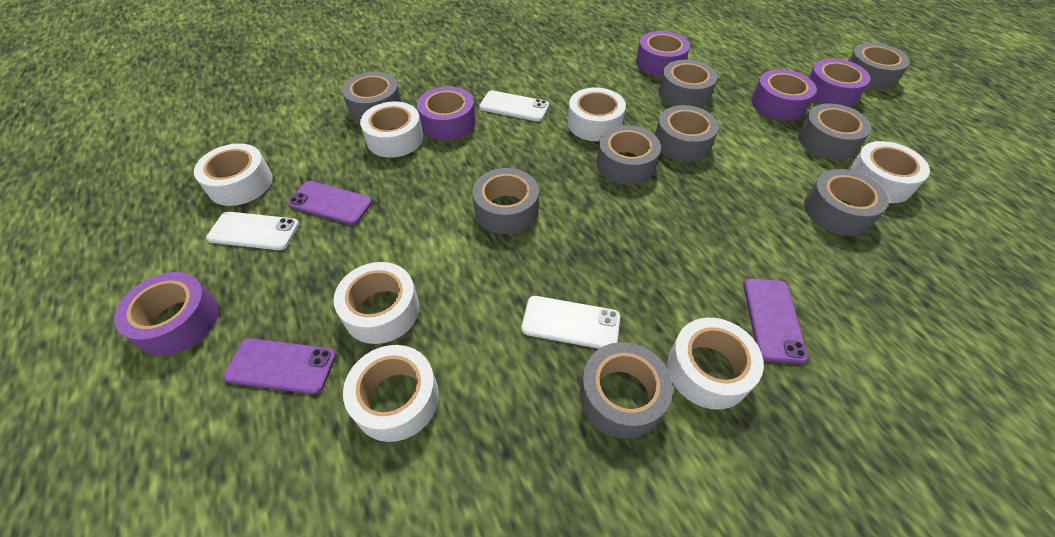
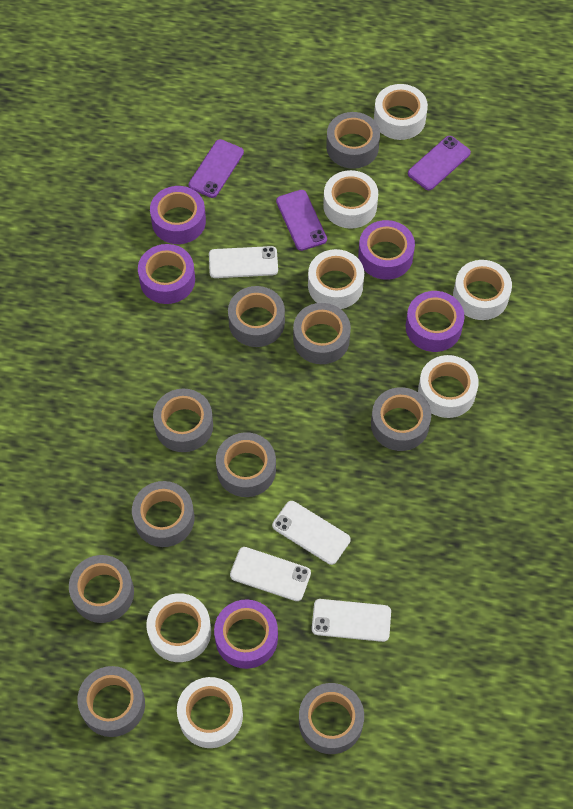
grey tape: [342,72,402,122] [472,168,539,234] [580,342,673,439] [596,125,661,185] [655,105,719,162] [659,59,717,108] [798,103,871,160] [804,169,889,236] [848,43,910,90] = 9 -> [69,555,134,623] [77,666,145,737] [132,481,194,547] [153,389,213,452] [216,432,276,497] [228,286,285,347] [293,303,351,364] [299,683,364,754] [326,112,380,169] [371,387,431,451] = 10
white phone: [206,212,299,250] [479,90,549,122] [522,296,620,349] = 3 -> [209,246,278,278] [230,547,311,601] [272,501,351,565] [312,599,391,642] = 4

